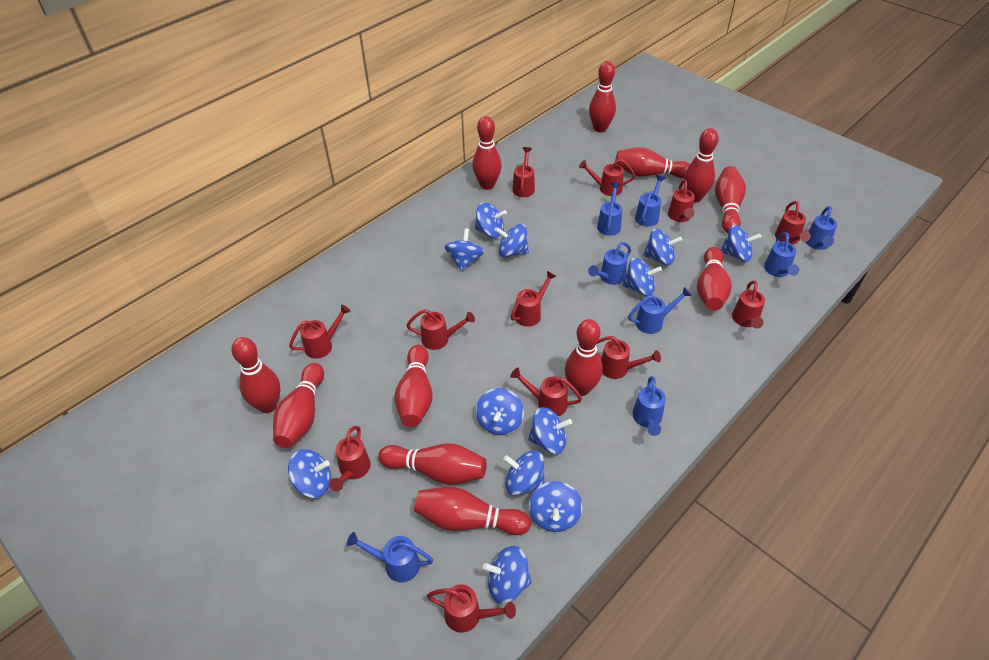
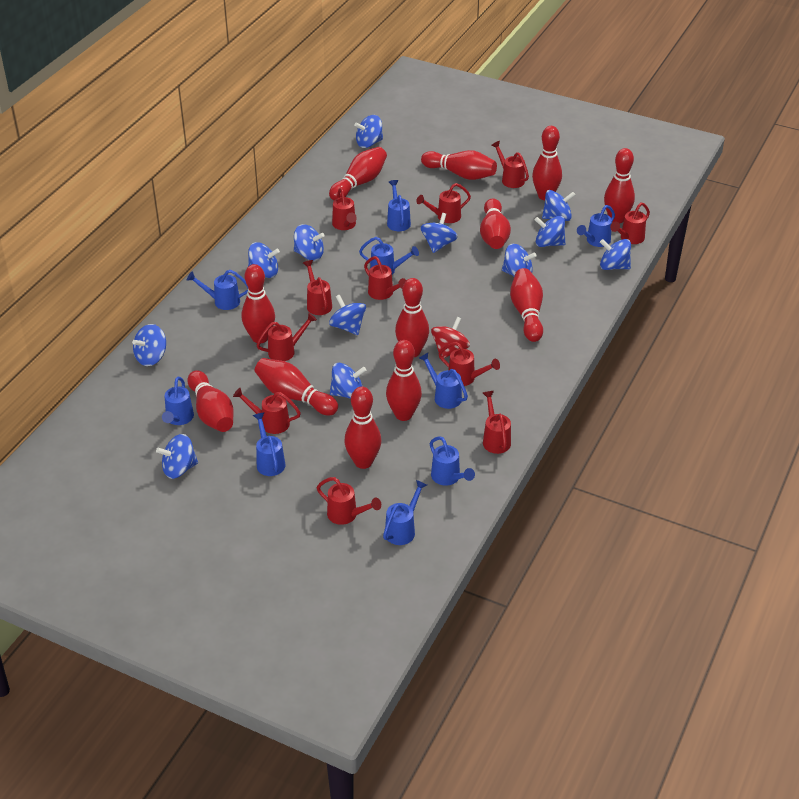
blue watering can: [346,532,433,582] [588,242,631,285] [597,183,622,236] [628,287,692,334] [632,376,666,436] [635,175,665,227] [764,232,799,277] [806,206,837,250] = 8 -> [162,377,194,425] [187,270,248,310] [253,413,285,476] [359,237,419,275] [383,480,427,545] [387,180,411,231] [419,353,468,409] [430,436,475,486] [577,205,615,247] = 9
red spinning top: none = 0 -> [431,317,470,358] = 1
red watering can: [289,304,351,359] [329,426,371,492] [406,309,475,350] [427,584,516,633] [510,368,582,416] [511,271,556,327] [512,147,535,197] [579,159,635,196] [596,336,661,379] [668,180,695,222] [732,281,765,329] [775,201,811,244] = 12 -> [233,388,301,434] [257,313,317,361] [303,260,332,315] [317,477,381,525] [332,188,357,230] [364,256,407,300] [416,183,471,223] [438,342,500,386] [483,391,511,454] [491,141,529,188] [610,202,650,244] = 11

